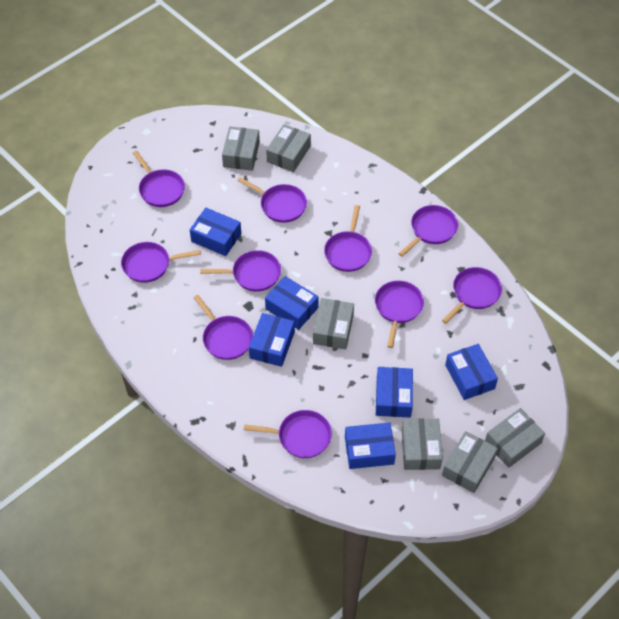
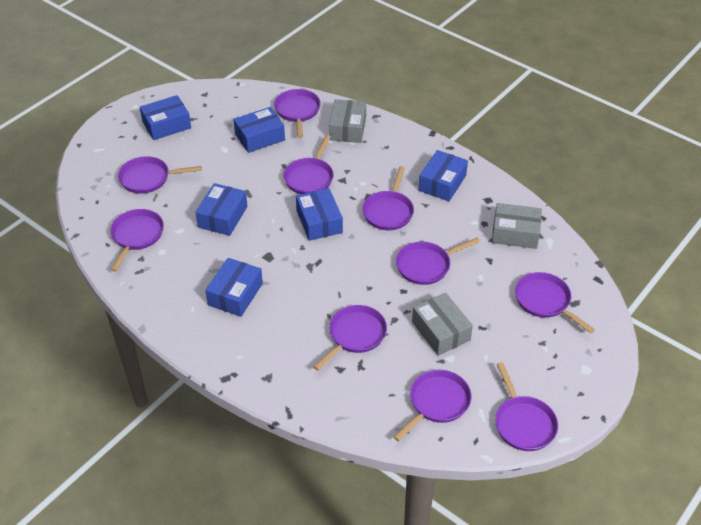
grey box: [222,126,260,171] [266,124,311,172] [313,298,354,349] [402,418,443,470] [442,431,498,493] [485,408,545,468] = 6 -> [329,99,366,143] [412,293,473,355] [492,203,542,249] = 3

